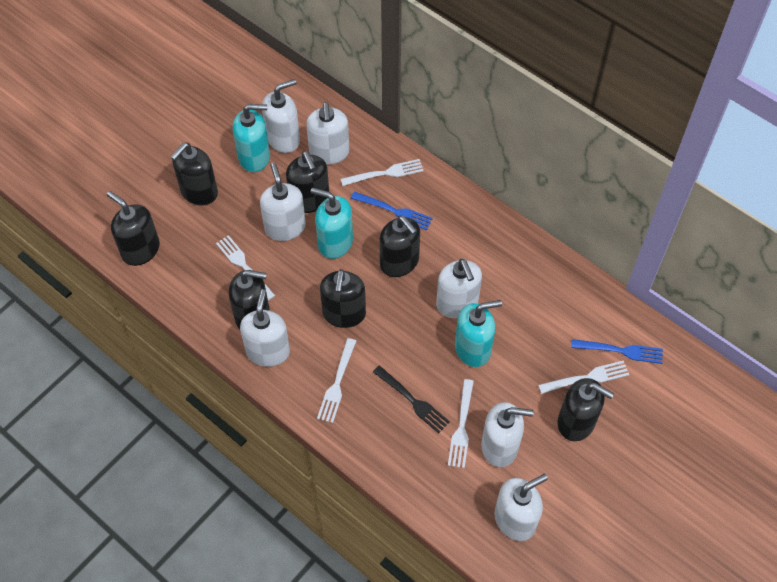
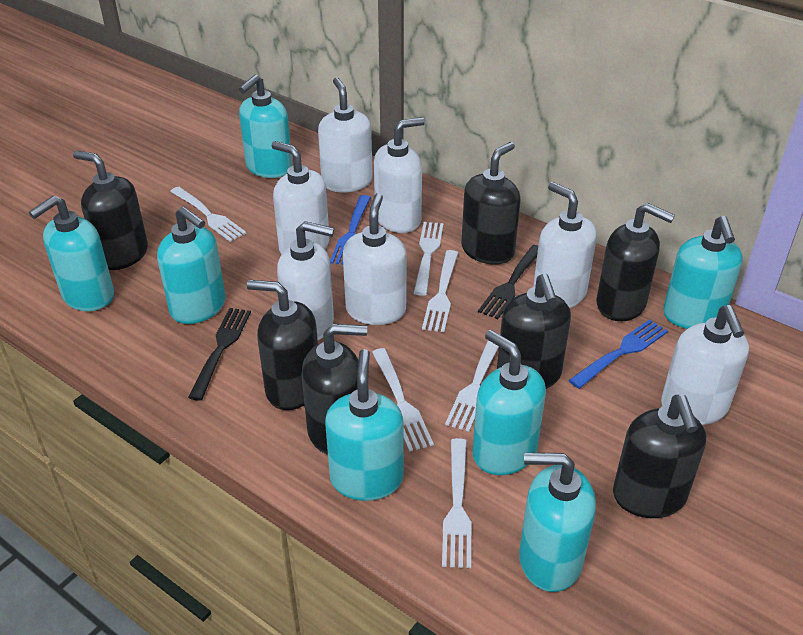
black fork: [373,365,450,433] = 1 -> [188,308,251,401] [478,245,538,319] = 2
turquoise soap dispenser: [233,104,270,172] [311,188,353,259] [455,300,502,367] = 3 -> [29,196,114,311] [157,206,226,324] [239,74,292,178] [325,349,404,501] [472,330,546,475] [519,453,596,592] [663,216,743,329] = 7
white fork: [216,235,275,301] [317,338,356,423] [341,159,424,186] [448,379,474,468] [538,360,629,394] = 5 -> [170,187,247,242] [372,348,434,452] [414,222,444,296] [422,250,458,332] [442,438,472,568] [445,334,500,431] = 6

